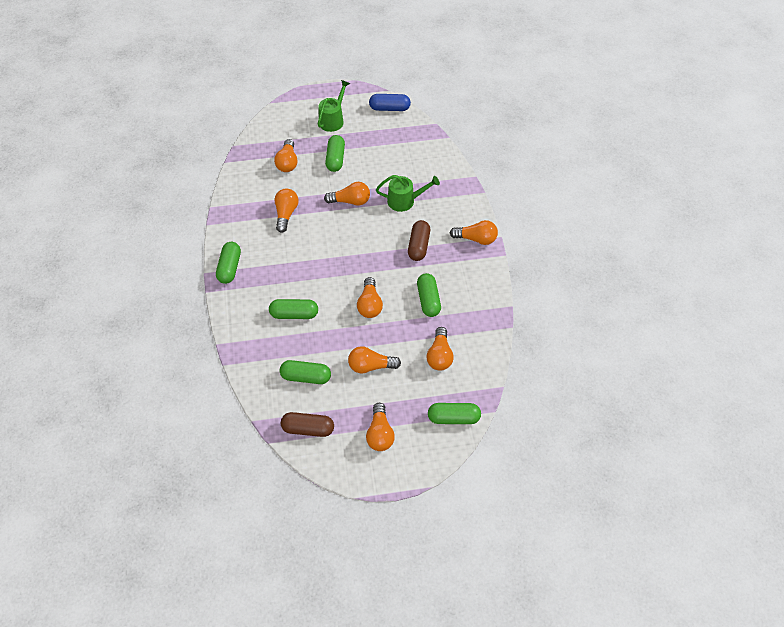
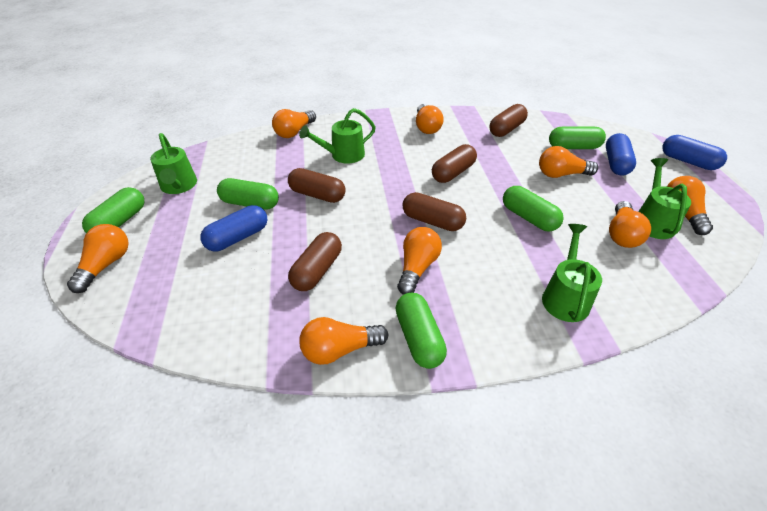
blue capsule: [369,94,411,111] = 1 -> [200,205,268,251] [606,133,636,175] [662,135,727,170] = 3
brown capsule: [281,412,334,437] [408,220,430,261] = 2 -> [288,168,345,203] [288,232,342,291] [403,192,466,231] [432,144,477,183] [489,104,528,137] = 5
green capsule: [216,242,241,284] [269,299,318,319] [280,360,331,384] [325,135,345,172] [417,273,441,317] [428,403,481,424] = 6 -> [82,187,144,233] [217,178,279,210] [395,293,447,369] [503,186,564,232] [549,127,606,149] = 5
green watering can: [318,80,350,132] [376,175,440,212] = 2 -> [150,133,197,194] [299,108,376,164] [542,224,602,322] [638,158,691,239] = 4

